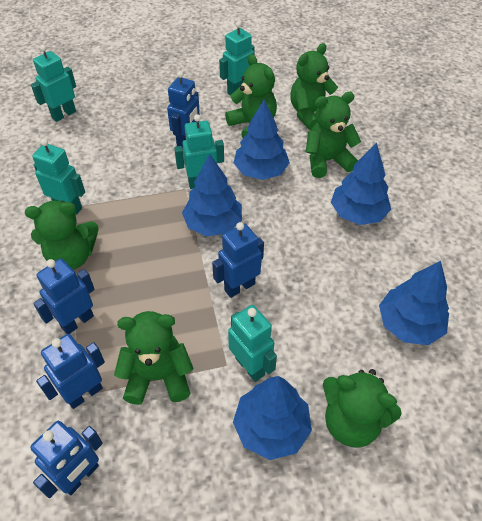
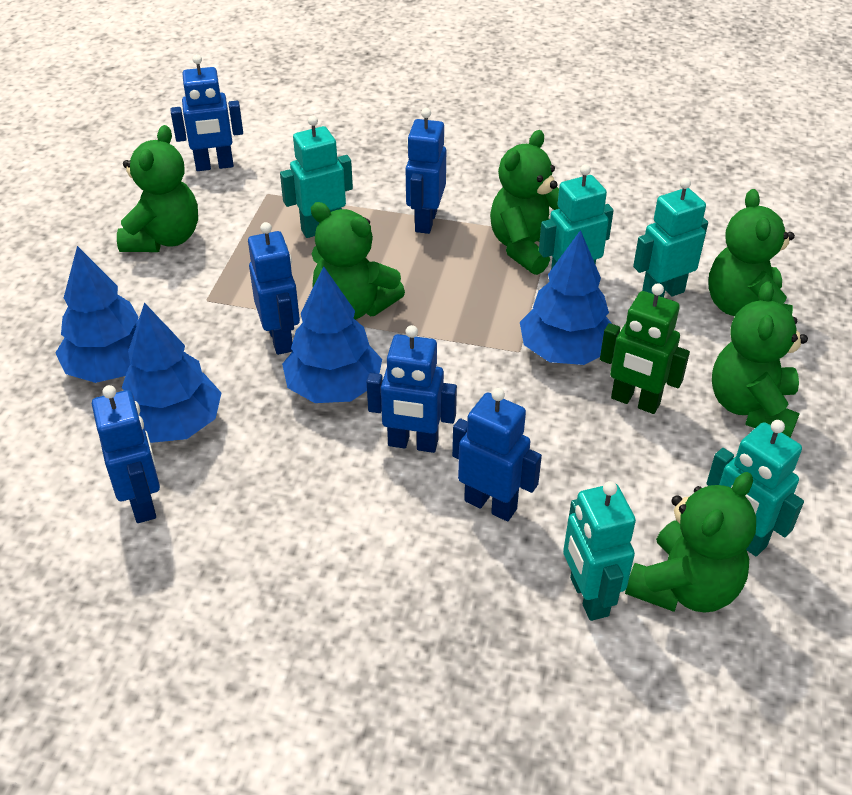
blue robot: [30,421,103,498] [33,258,95,334] [36,334,105,409] [167,71,200,149] [212,222,264,298] = 5 -> [92,385,160,523] [170,54,243,171] [248,222,300,355] [366,325,457,453] [406,108,446,234] [452,388,542,521] = 6
blue tree: [182,153,242,236] [233,100,290,180] [233,376,312,460] [331,143,391,225] [379,261,449,345] = 5 -> [55,246,139,383] [122,302,221,443] [282,266,382,403] [520,230,612,365] = 4
green robot: none = 0 -> [600,283,690,414] = 1

